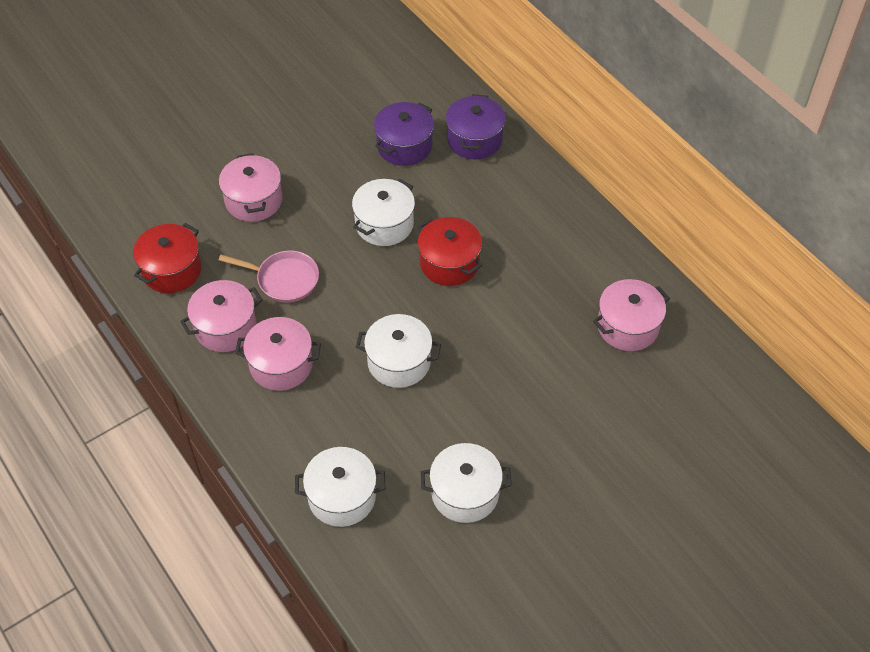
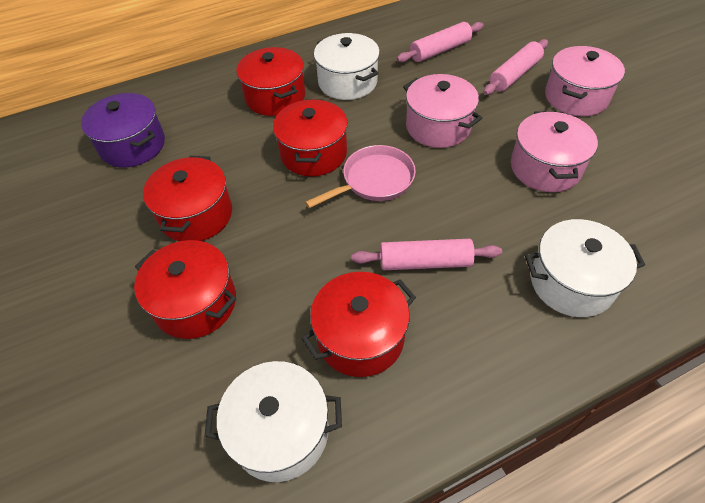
pink pot: [180,280,263,352] [219,153,282,222] [235,317,321,391] [593,279,670,351] = 4 -> [403,74,482,148] [511,111,598,192] [545,46,625,116] = 3
pink rolling pin: none = 0 -> [352,239,502,270] [397,22,484,62] [483,39,548,95] = 3
purple pot: [374,102,434,166] [446,94,506,159] = 2 -> [81,93,165,168] = 1
red pot: [133,223,202,293] [418,217,482,286] = 2 -> [134,240,236,339] [143,156,232,241] [236,47,305,116] [273,99,348,176] [301,272,416,377] = 5
white pot: [295,447,385,527] [352,179,415,246] [356,314,441,388] [421,443,512,523] = 4 -> [205,361,342,482] [314,33,380,100] [525,219,645,317] = 3

